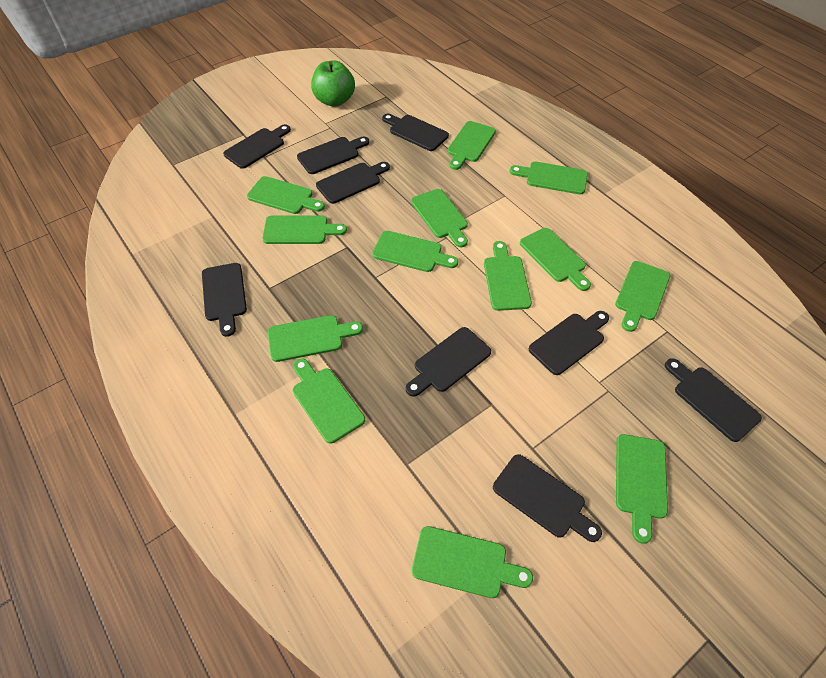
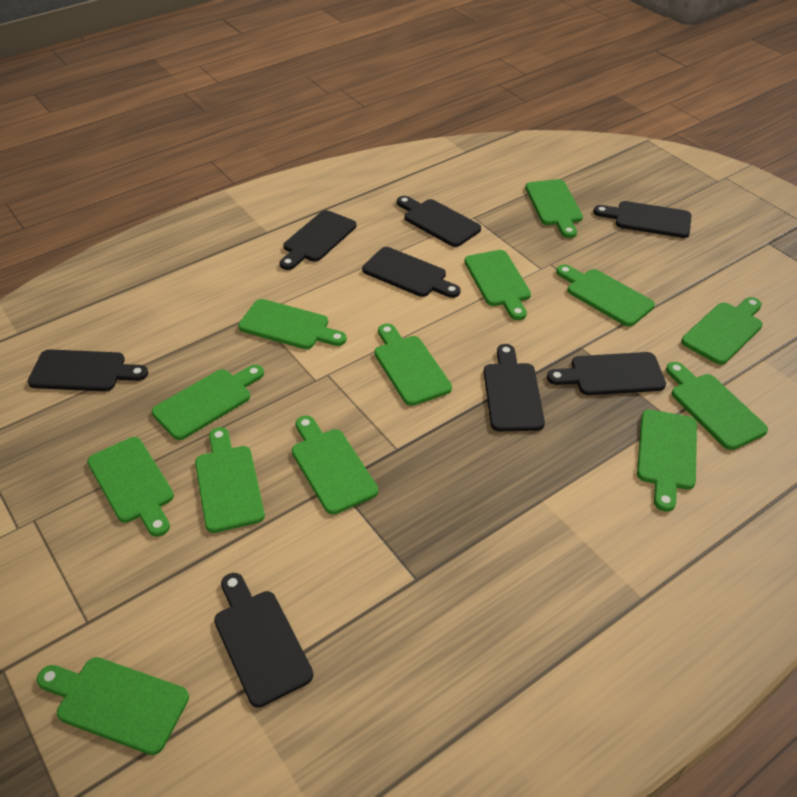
black cutting board: [202,263,247,337] [223,124,291,169] [297,137,369,174] [316,162,390,204] [382,114,449,151] [406,327,491,397] [493,454,602,542] [529,311,609,375] [665,358,762,442] = 9 -> [28,349,148,391] [214,573,313,708] [280,210,356,270] [362,247,461,298] [397,196,481,247] [484,344,545,432] [547,352,666,395] [593,201,691,238] = 8
green apple: [311,60,355,107] = 1 -> none = 0

